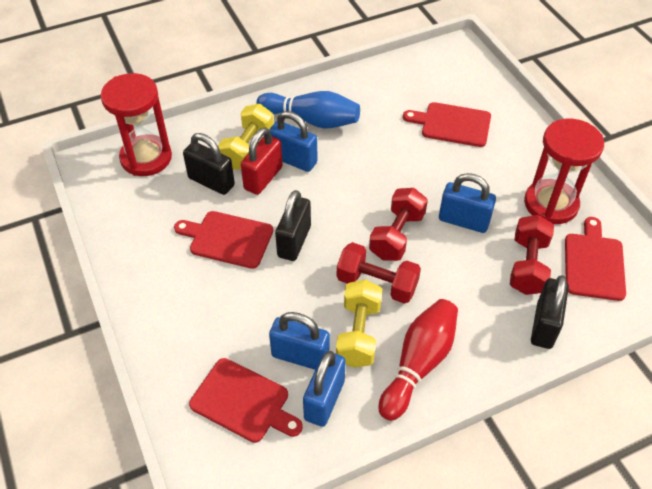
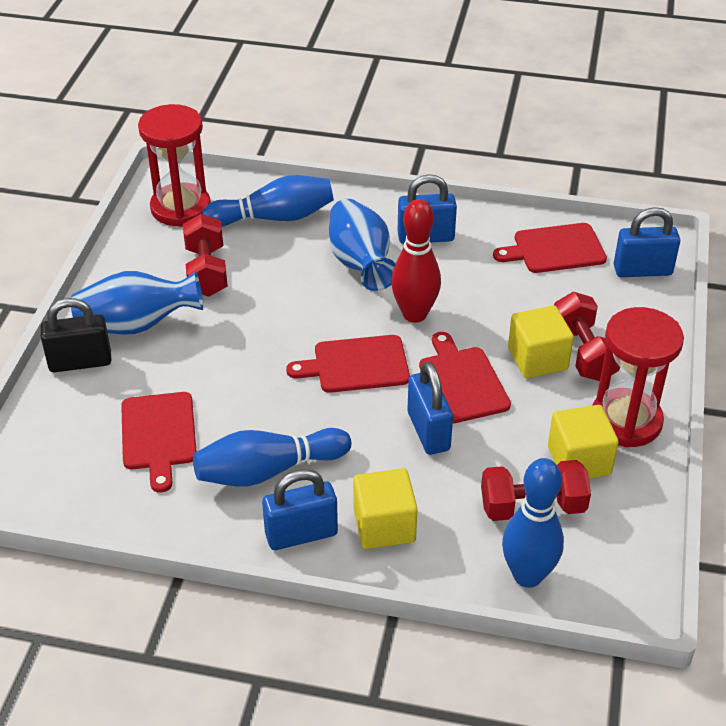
black padlock: [183,133,235,195] [275,190,311,261] [531,275,569,349] = 3 -> [41,298,111,372] = 1
blue bowling pin: [257,91,360,129] = 1 -> [193,428,351,487] [203,175,334,227] [502,458,564,588] = 3
blue vase: none = 0 -> [71,271,203,335] [329,199,395,291] = 2
red padlock: [241,127,283,195] = 1 -> none = 0
yellow cube: none = 0 -> [353,468,418,549] [508,306,574,378] [548,405,619,478] = 3
yellow dumbbell: [218,104,274,170] [336,279,382,368] = 2 -> none = 0

